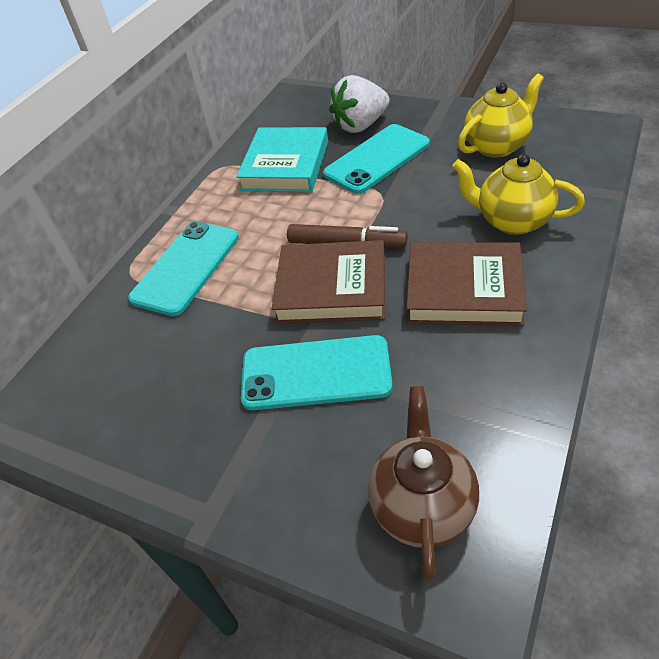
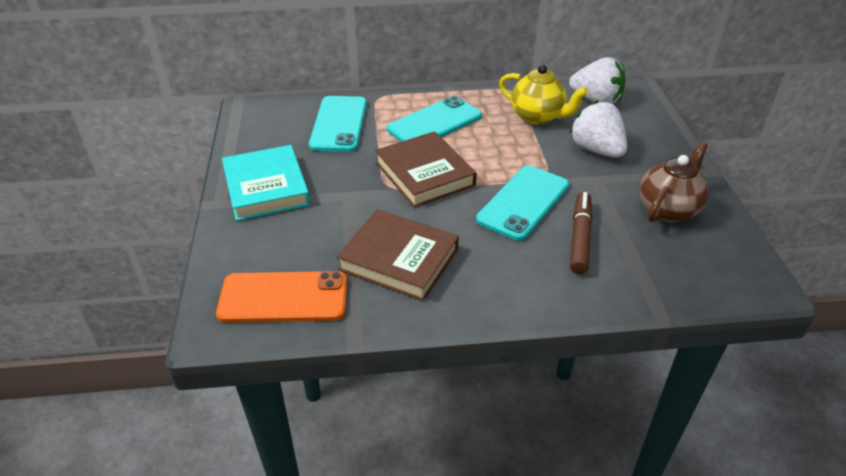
orange phone: none = 0 -> [216,271,347,323] = 1
white strawberry: [329,75,390,133] = 1 -> [569,57,626,104] [570,100,627,158] = 2
yellow teapot: [452,154,585,235] [458,74,544,158] = 2 -> [499,65,588,125] = 1

